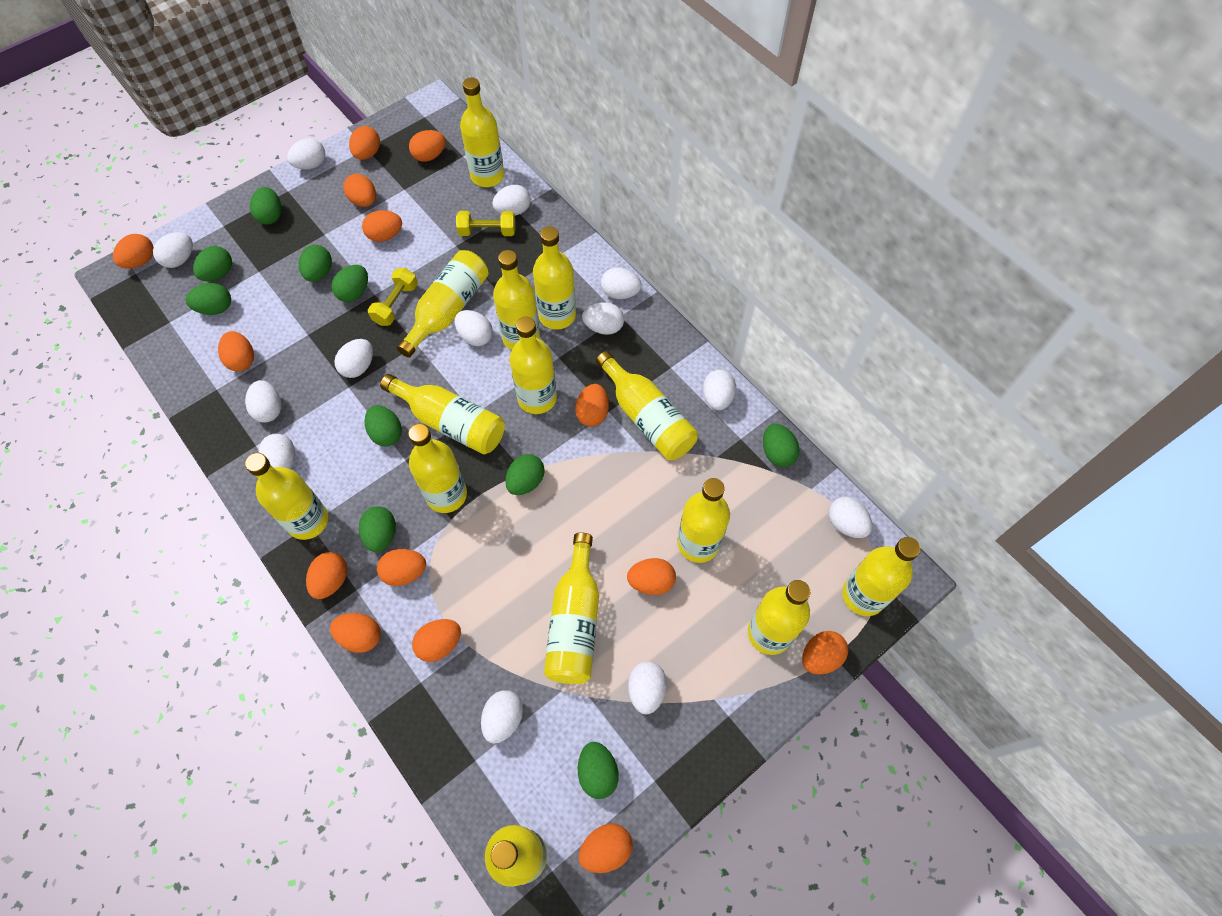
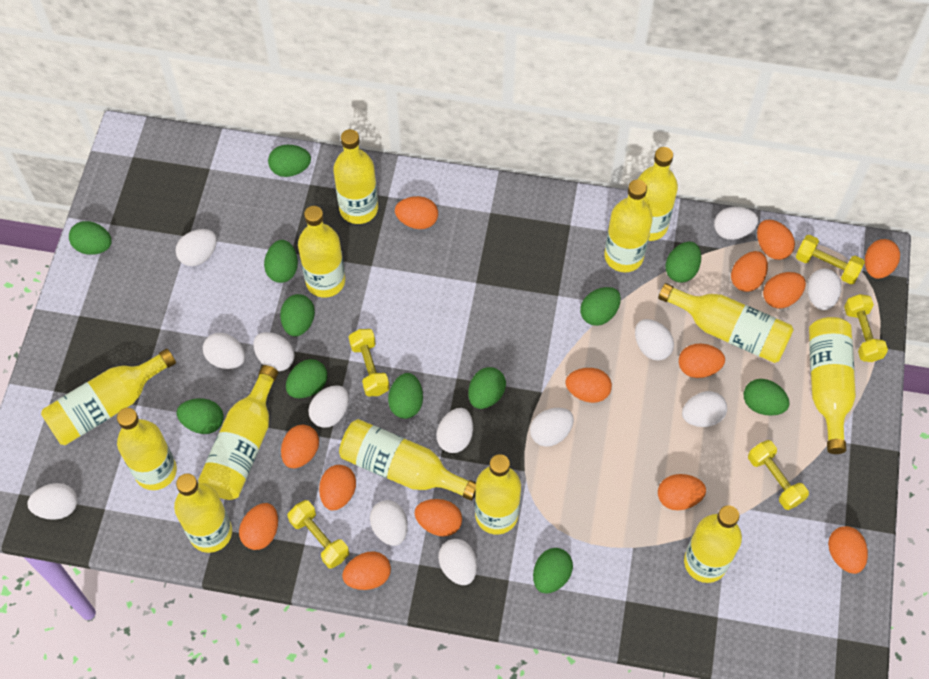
green egg: [186,283,231,315] [193,246,232,281] [250,187,281,225] [299,245,332,282] [331,265,368,302] [359,506,396,552] [365,405,402,447] [505,454,545,495] [578,742,619,799] [763,424,800,467] = 10 -> [69,221,112,255] [176,398,224,434] [264,240,298,283] [268,145,311,177] [280,294,315,336] [286,359,327,398] [388,373,423,419] [468,367,506,409] [533,548,573,594] [580,287,621,326] [665,242,701,283] [744,379,790,416] = 12
yellow bottle: [245,453,328,540] [380,374,505,454] [397,250,489,358] [408,424,467,513] [460,77,504,187] [485,825,547,887] [493,250,540,350] [510,317,557,414] [533,226,576,330] [544,533,599,684] [596,351,698,460] [677,478,730,563] [748,580,810,655] [842,537,920,616] = 14 -> [41,349,176,445] [117,408,177,490] [174,473,232,553] [198,365,278,500] [298,206,345,298] [333,129,378,224] [339,419,476,501] [475,454,521,535] [604,179,653,272] [638,147,678,241] [658,283,794,363] [684,505,742,583] [809,317,856,454] = 13
yellow dumbbell: [368,268,418,326] [456,211,515,236] = 2 -> [288,500,349,569] [349,329,390,397] [748,440,809,510] [796,235,865,284] [844,294,888,362] = 5

